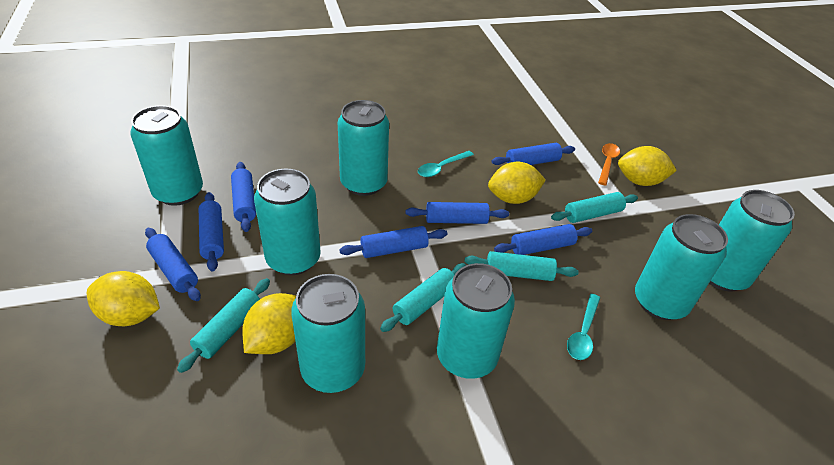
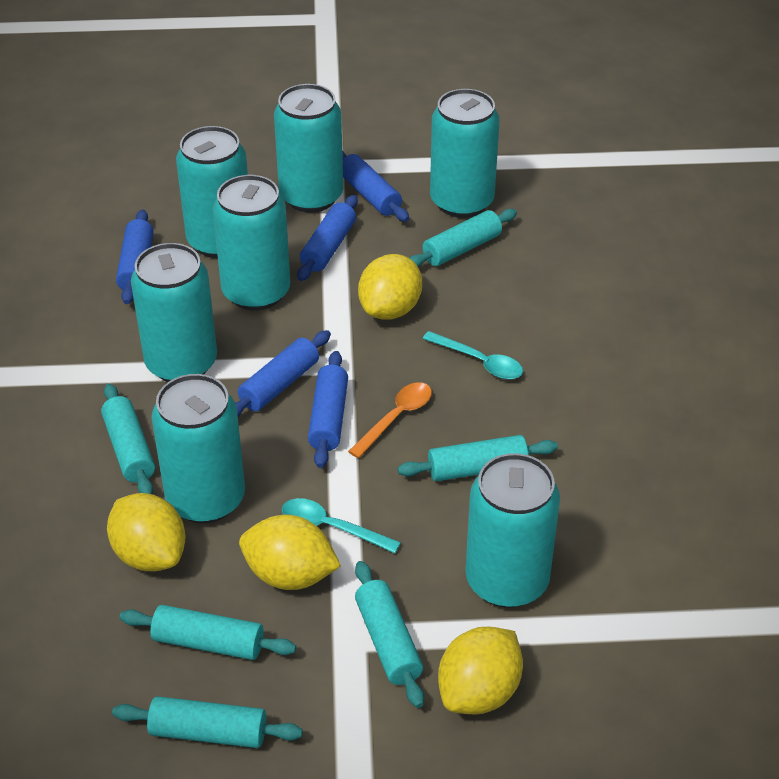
blue rolling pin: [145,228,201,301] [199,192,224,272] [231,162,256,232] [339,226,447,258] [406,202,509,224] [491,143,575,165] [494,224,592,255] = 7 -> [116,209,154,304] [235,330,331,417] [297,195,358,281] [308,351,348,468] [342,151,409,222] = 5
turquoise rolling pin: [177,278,270,373] [380,263,466,332] [464,251,578,281] [551,192,638,223] = 4 -> [101,383,155,494] [112,696,303,748] [119,605,296,660] [355,561,424,708] [398,435,558,481] [410,209,517,267] = 6

